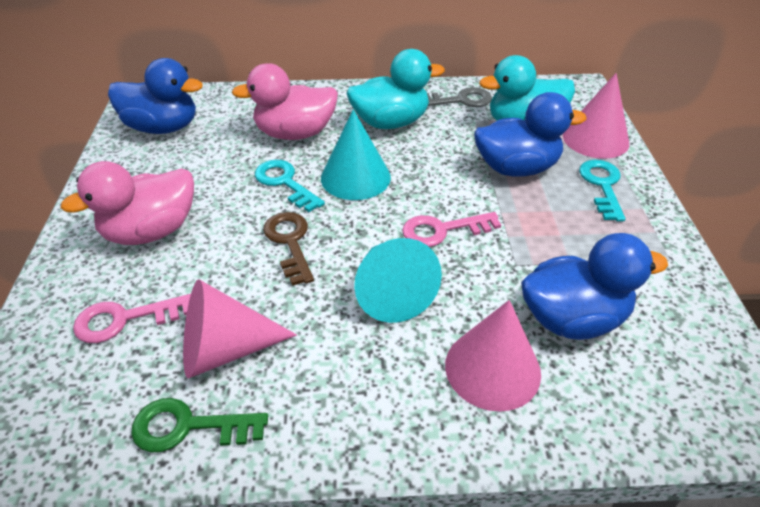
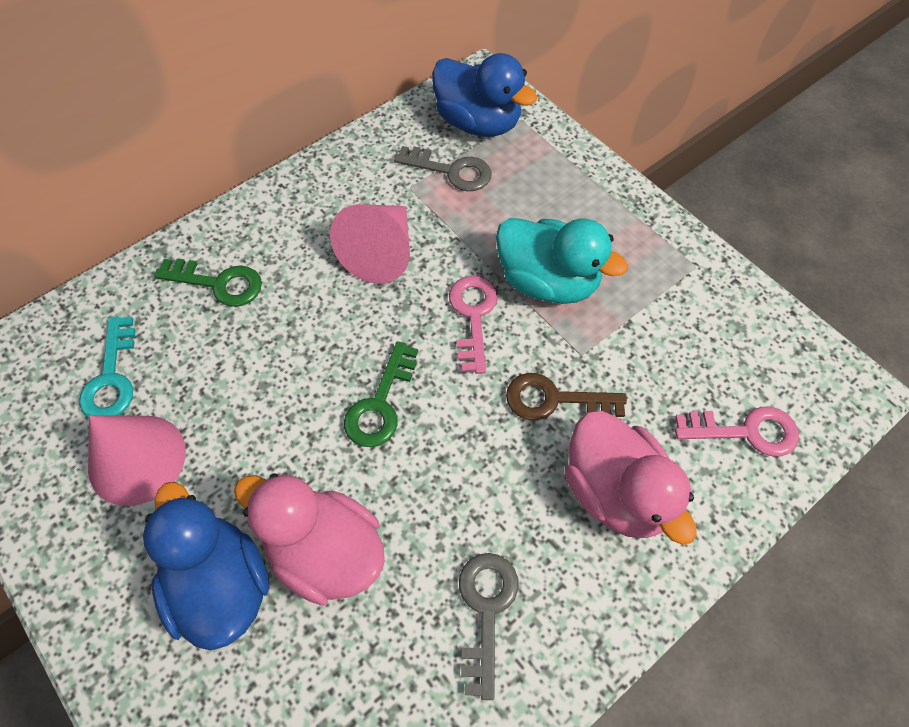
blue duck: [108,58,203,134] [474,92,586,176] [521,233,668,340] = 3 -> [143,482,269,650] [432,53,537,137] = 2
green key: [131,398,268,452] = 1 -> [154,258,262,307] [344,341,418,447] = 2
grey key: [427,87,492,107] = 1 -> [394,146,492,191] [459,553,518,700] = 2
pink cone: [183,279,297,378] [445,300,541,412] [563,73,629,159] = 3 -> [88,416,186,506] [330,204,410,284] = 2
turquoise cone: [321,109,391,200] [354,238,442,323] = 2 -> none = 0
turquoise duck: [347,49,445,129] [479,55,575,121] = 2 -> [496,218,628,304] = 1
turquoise key: [255,160,325,212] [579,160,625,221] = 2 -> [79,316,135,418] = 1

